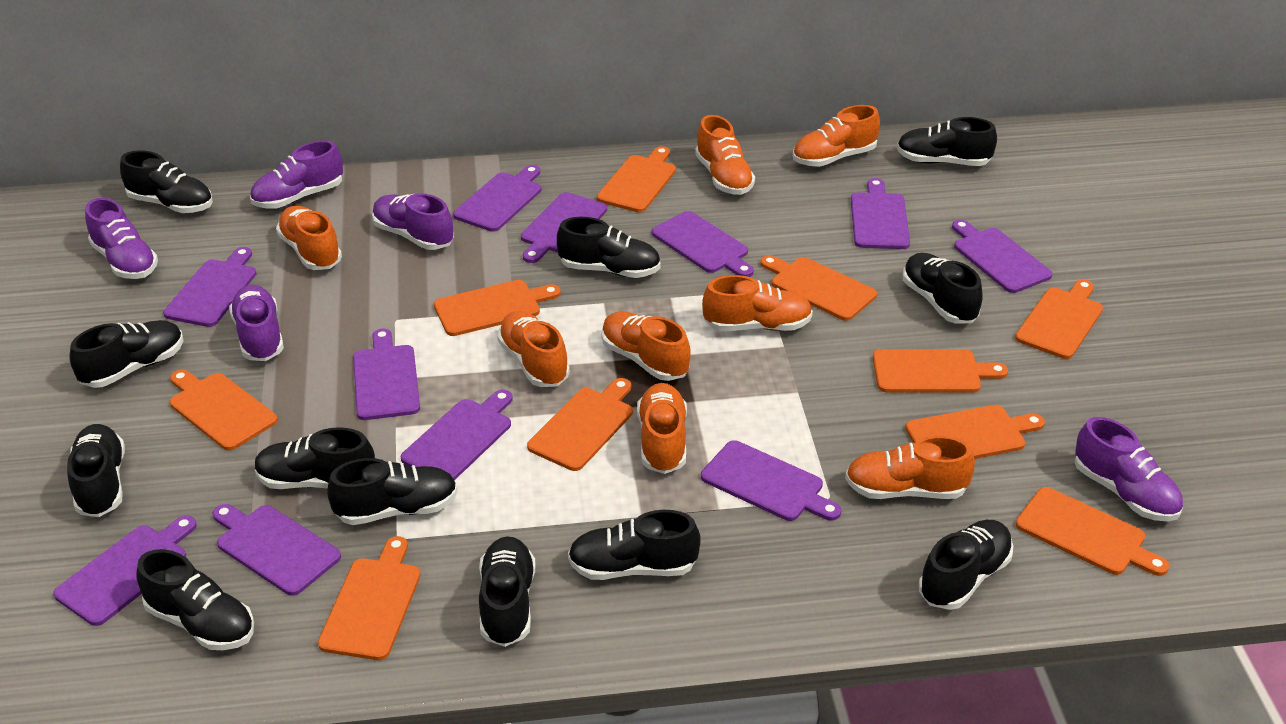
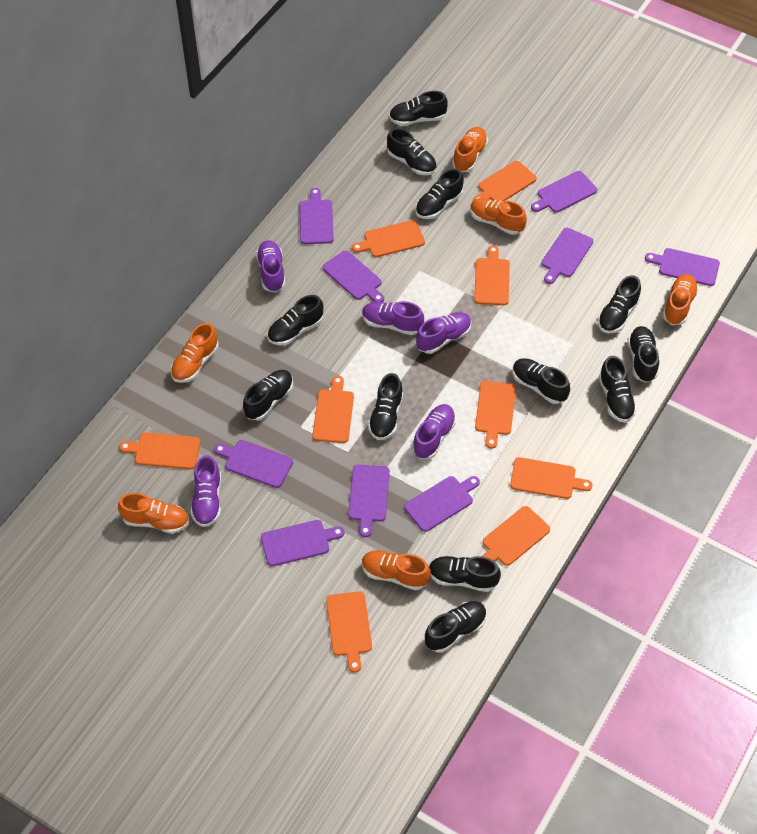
orange cutting board: [170,369,278,451] [318,536,421,660] [434,280,561,336] [527,378,633,471] [597,146,676,212] [760,255,877,321] [873,349,1008,393] [905,405,1045,459] [1015,279,1103,359] [1016,487,1169,576] = 10 -> [119,432,200,469] [312,376,354,443] [326,591,372,673] [352,220,425,257] [473,161,537,201] [474,245,510,305] [475,381,516,449] [481,506,550,566] [510,457,592,499] = 9
orange shoe: [276,206,342,270] [497,311,570,387] [602,312,691,381] [637,383,687,474] [695,115,755,195] [702,275,813,331] [793,105,880,167] [845,436,975,499] = 8 -> [118,493,189,534] [171,323,219,383] [362,550,431,590] [452,127,488,172] [470,198,527,235] [663,274,699,325] = 6
purple cutting board: [53,515,197,626] [163,247,256,327] [213,504,341,596] [353,329,420,420] [401,390,513,480] [453,165,541,232] [521,192,607,263] [652,211,754,277] [701,440,841,521] [851,178,910,249] [952,220,1053,293] = 11 -> [214,440,293,488] [261,520,344,566] [299,188,334,244] [322,250,384,302] [348,465,390,537] [404,476,480,532] [531,171,597,213] [541,228,593,284] [645,248,720,286] = 9

